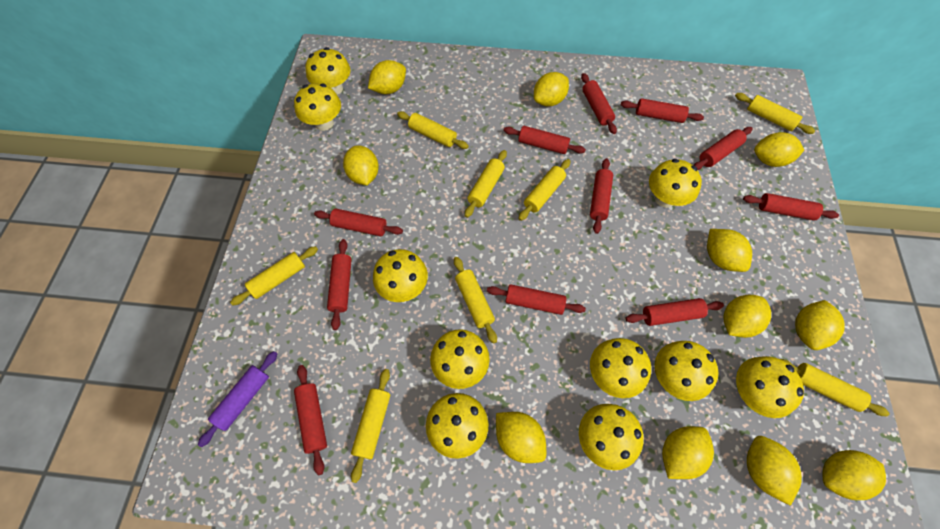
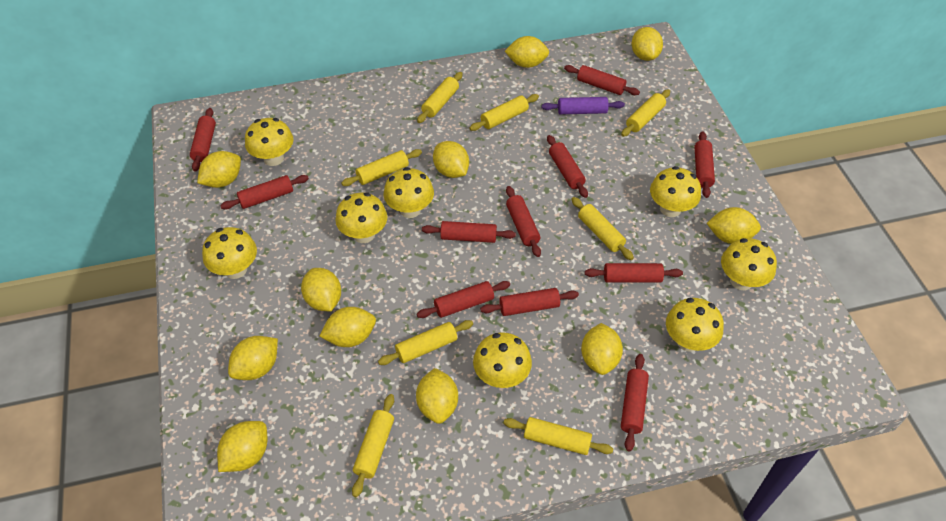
yellow mushroom: [294,83,341,131] [306,47,350,95] [373,249,428,302] [426,393,489,459] [430,329,490,389] [579,404,644,470] [590,338,651,398] [649,159,702,208] [655,341,719,401] [736,356,804,418] = 10 -> [202,227,257,279] [245,118,293,166] [335,192,387,243] [384,167,434,218] [473,332,532,388] [650,166,701,217] [666,298,724,352] [721,238,777,290] = 8

